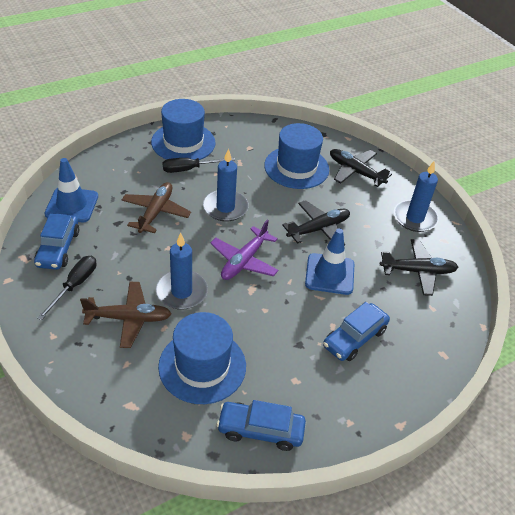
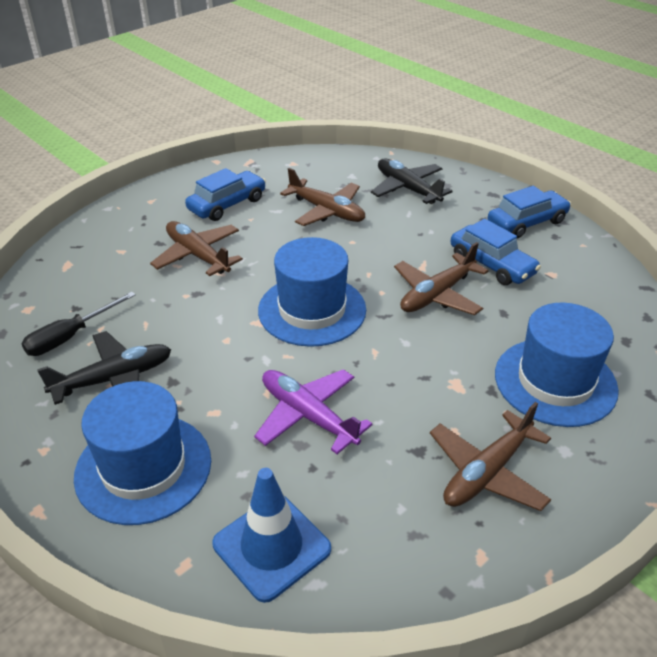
black plane: [282,200,350,246] [330,149,392,187] [380,239,458,296] = 3 -> [37,331,171,405] [371,158,453,204] = 2
black screwdriver: [37,256,96,320] [163,158,235,173] = 2 -> [22,291,136,356] = 1
blue candle: [156,233,208,310] [203,149,249,222] [394,161,439,232] = 3 -> none = 0
blue traffic cone: [44,158,98,222] [305,228,354,295] = 2 -> [212,468,331,603] = 1
brown plane: [80,282,172,348] [122,182,191,233] = 2 -> [150,221,243,276] [280,168,365,226] [394,242,489,315] [430,402,551,511] = 4

